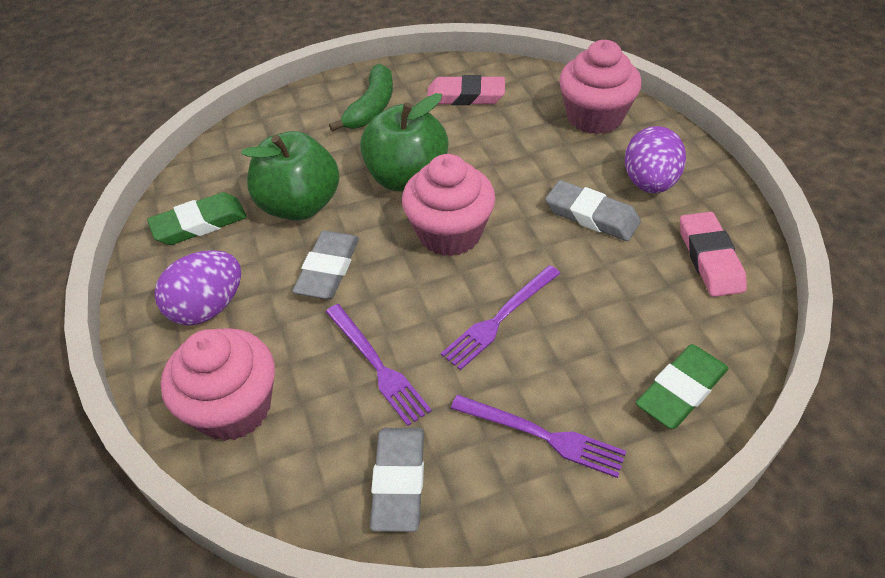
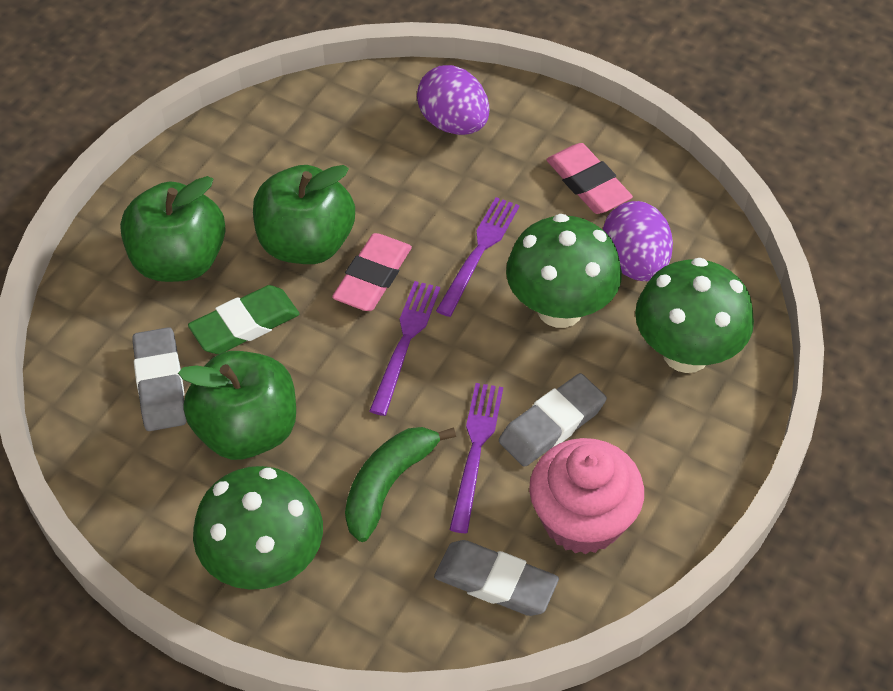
green apple: [241,131,340,220] [360,93,449,192] = 2 -> [120,176,226,282] [178,351,296,460] [253,165,355,264] = 3
green eraser: [147,192,247,245] [636,344,729,429] = 2 -> [188,285,299,354] = 1
green mushroom: none = 0 -> [193,466,323,590] [506,214,622,328] [635,258,754,373] = 3
pink cupcake: [161,328,275,441] [402,154,495,256] [559,40,641,134] = 3 -> [529,438,644,554] = 1

